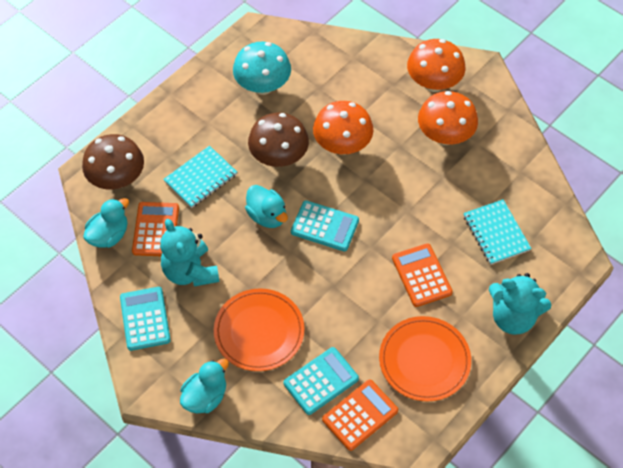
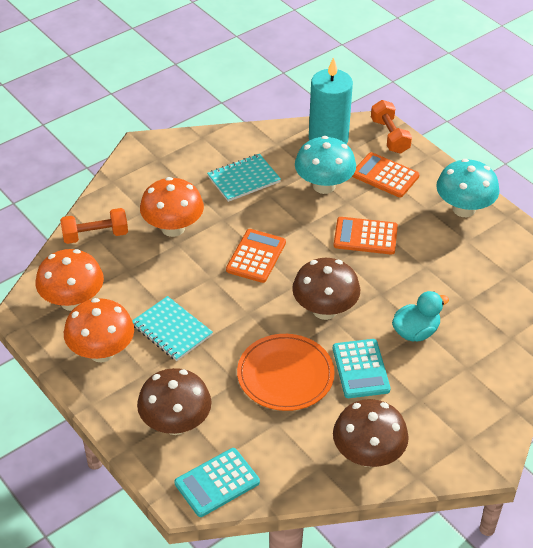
brown mushroom: [82,134,144,190] [248,112,309,167] = 2 -> [137,368,211,435] [292,258,360,320] [333,399,409,467] = 3
orange dumbbell: none = 0 -> [60,208,128,244] [371,100,412,154] = 2
orange plate: [214,288,305,371] [379,316,471,402] = 2 -> [237,334,335,411] = 1
turquoise calculator: [120,287,171,351] [283,347,359,415] [291,200,359,252] = 3 -> [175,448,260,517] [333,339,391,398] = 2
turquoise candle: none = 0 -> [309,57,353,144] = 1
turquoise duck: [83,198,129,248] [180,359,229,413] [245,185,288,228] = 3 -> [392,291,449,342] = 1
turquoise mushroom: [233,42,291,95] = 1 -> [295,136,356,194] [436,159,499,217] = 2
turquoise teddy bear: [160,219,220,286] [489,273,551,335] = 2 -> none = 0

